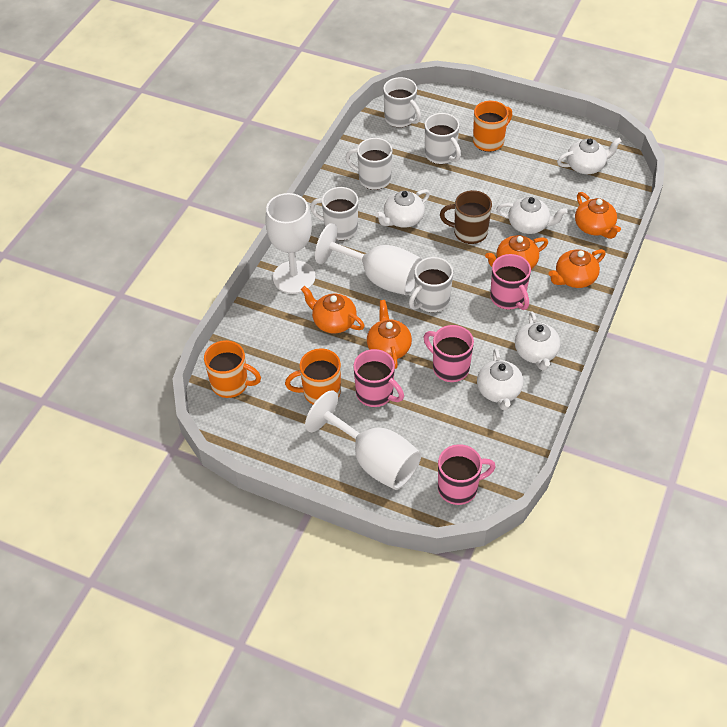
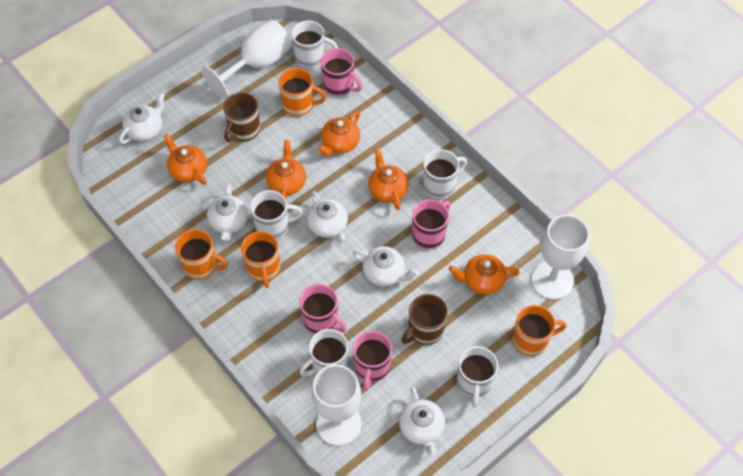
brown mug: [440,190,492,244] = 1 -> [223,92,260,142] [401,294,448,345] = 2
orange mug: [204,340,261,398] [285,348,341,404] [473,101,512,152] = 3 -> [175,229,228,280] [241,231,280,288] [278,68,326,116] [513,305,566,356] = 4

